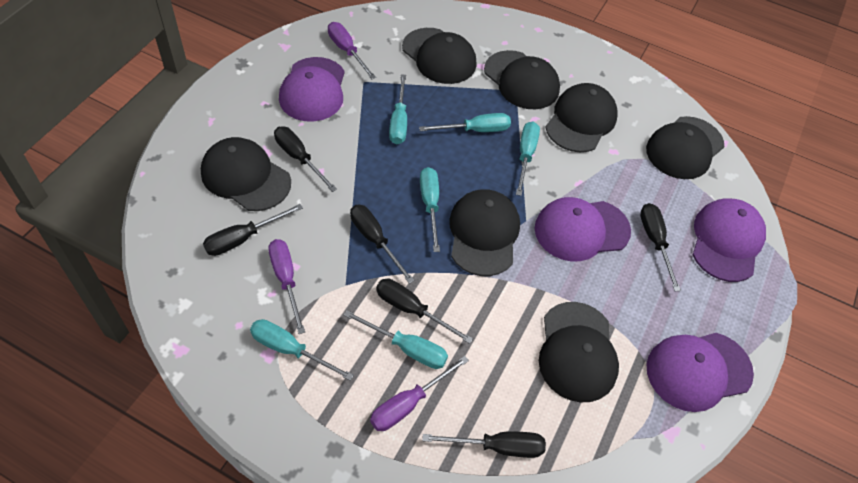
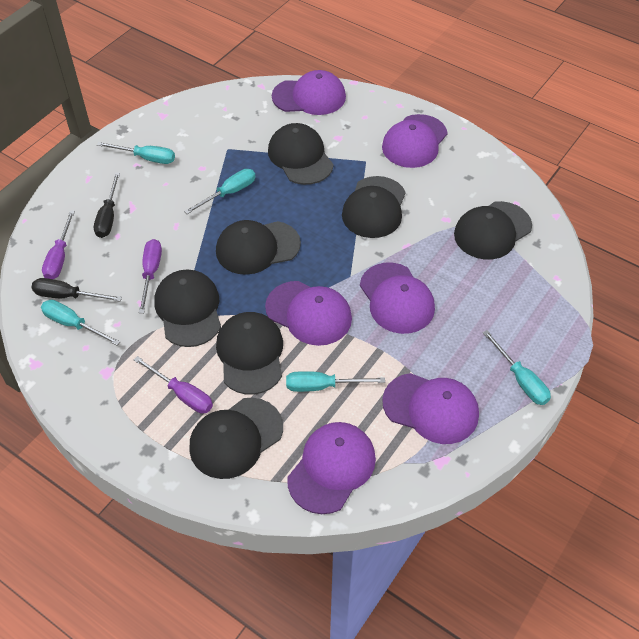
black screwdriver: [203,204,303,256] [274,126,337,192] [350,205,414,284] [376,279,473,344] [422,431,546,458] [640,203,681,291] = 6 -> [31,278,122,302] [94,172,120,238] = 2
purple cap: [279,57,345,122] [534,197,631,261] [647,333,754,412] [693,198,766,282] = 4 -> [265,281,352,346] [272,70,346,115] [287,422,376,514] [360,263,435,334] [382,114,447,168] [382,373,479,444] = 6
turquoise screwdriver: [250,319,354,381] [344,310,448,369] [389,74,407,144] [419,113,511,132] [420,167,440,252] [516,121,540,196] = 6 -> [41,300,121,345] [97,142,175,164] [184,169,255,214] [286,371,385,392] [483,330,551,405] = 5

